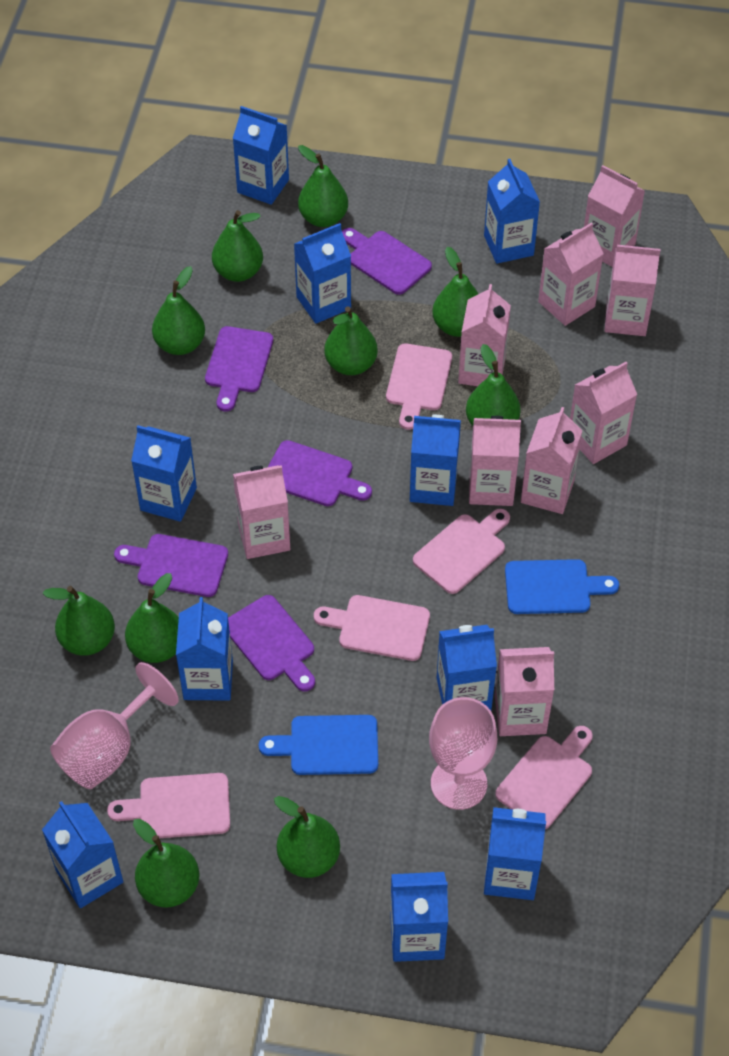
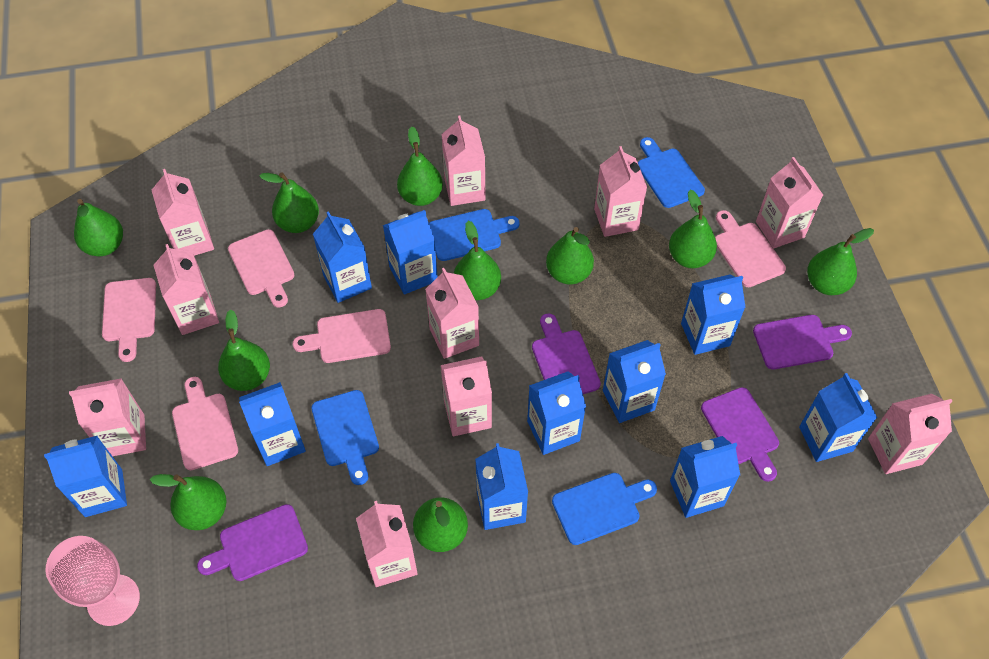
blue cutting board: [259,715,378,775] [505,559,619,614] = 2 -> [311,390,379,485] [429,209,520,261] [552,473,657,545] [638,137,705,208] = 4
pink carton: [233,465,290,559] [458,284,511,386] [469,416,521,506] [495,647,554,736] [521,407,583,514] [538,222,604,326] [570,362,637,464] [584,165,645,267] [604,245,661,336] = 9 -> [69,378,146,456] [152,169,214,256] [154,244,219,335] [356,501,418,587] [425,268,479,359] [441,356,492,436] [442,115,486,206] [594,146,647,237] [756,157,823,248] [868,394,952,474] = 10
pink goblet: [50,662,179,789] [429,697,497,810] = 2 -> [45,536,140,626] = 1
purple cutting board: [114,534,228,597] [205,326,273,412] [228,595,315,692] [268,440,372,506] [342,228,432,295] = 5 -> [197,504,308,581] [532,314,601,394] [701,387,779,482] [753,315,852,370] = 4

